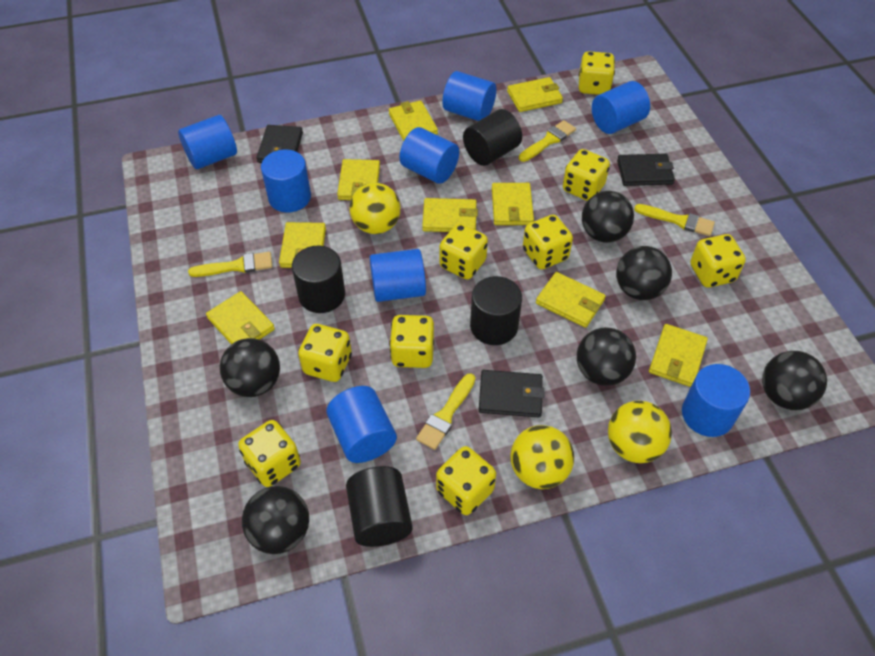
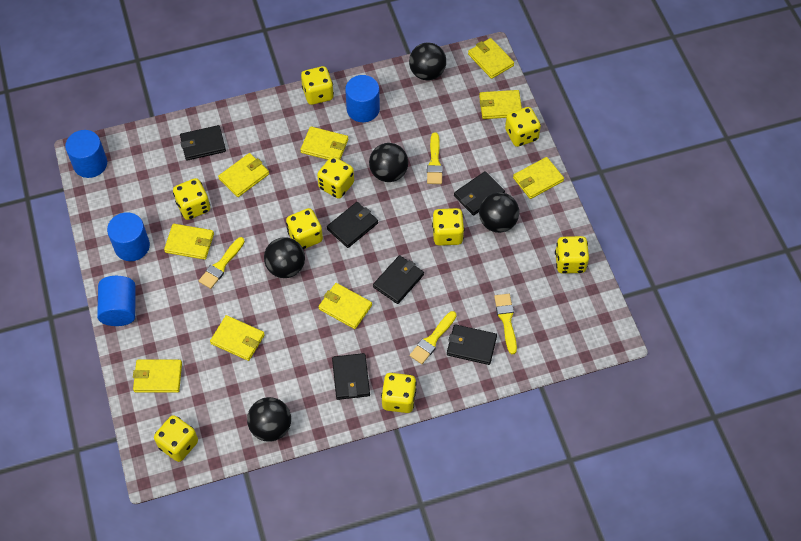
black ball: [220,338,280,397] [242,486,309,554] [577,327,636,386] [582,191,634,243] [616,246,672,300] [762,351,827,410] = 6 -> [247,397,291,442] [264,237,305,278] [369,143,408,182] [409,42,446,81] [479,192,519,233] = 5
black cylinder: [292,246,345,313] [346,466,413,547] [463,109,522,166] [470,276,522,345] = 4 -> none = 0
black wallet: [257,125,303,163] [479,370,544,417] [617,154,675,186] = 3 -> [180,125,226,161] [327,202,378,248] [332,353,370,400] [373,255,424,304] [447,324,497,365] [454,171,505,216] = 6
blue cylinder: [178,115,237,169] [261,149,311,213] [326,386,397,463] [370,249,426,302] [400,127,459,184] [442,71,496,121] [592,81,650,134] [682,364,750,437] = 8 -> [65,130,107,178] [97,276,136,326] [107,212,150,261] [345,75,380,122] = 4
yellow ball: [350,183,400,234] [510,425,574,489] [608,401,672,463] = 3 -> none = 0

